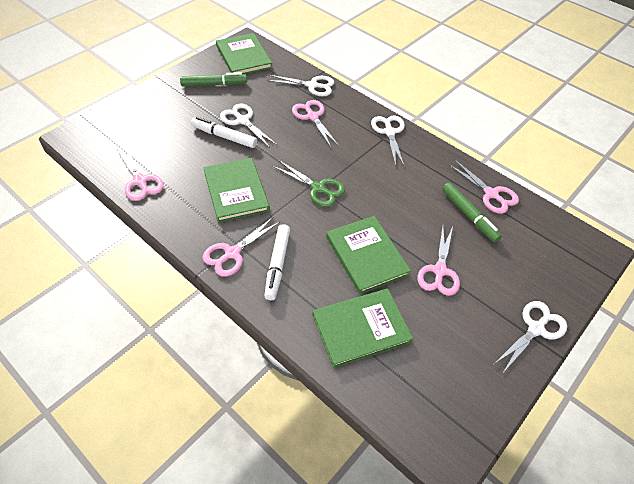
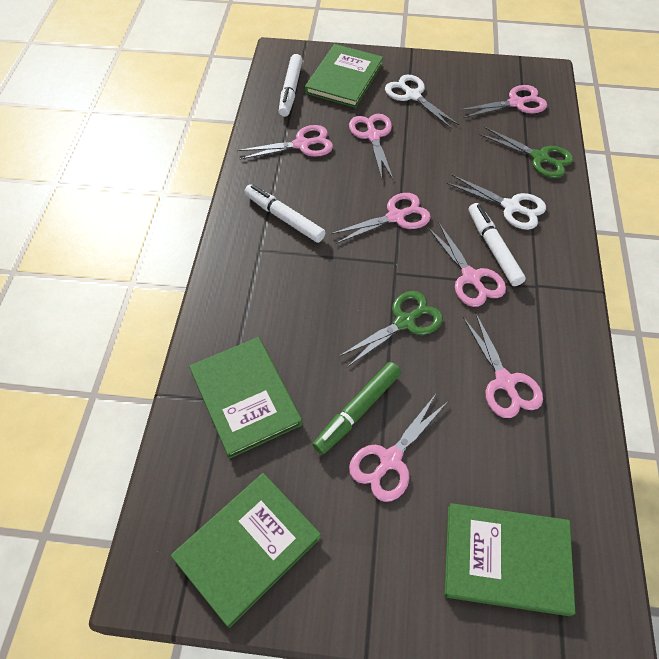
green marker: [180,72,247,86] [442,183,502,243] = 2 -> [313,362,401,455] = 1
green scissors: [273,160,345,207] = 1 -> [338,291,443,367] [479,127,573,178] = 2
pink scissors: [117,145,164,201] [202,217,280,277] [292,100,339,147] [417,226,460,296] [448,160,519,214] = 5 -> [237,125,333,160] [330,193,431,244] [349,114,393,179] [349,394,447,502] [428,222,506,307] [458,85,547,118] [463,314,543,418] = 7
white marker: [191,117,257,148] [264,224,290,300] = 2 -> [244,184,326,243] [279,54,303,117] [468,203,526,286] = 3
white scissors: [220,103,277,148] [266,75,335,96] [371,115,405,167] [494,301,567,374] = 4 -> [385,75,459,129] [446,175,546,230] = 2

